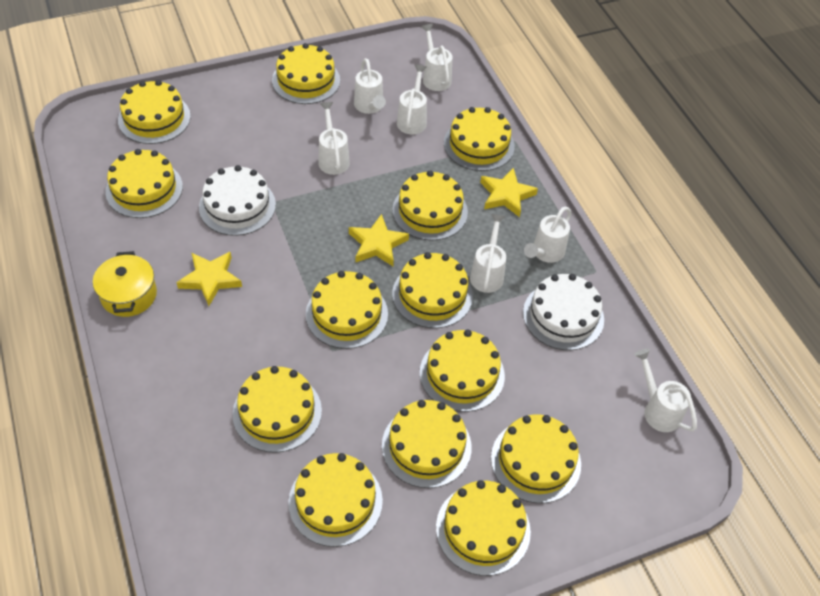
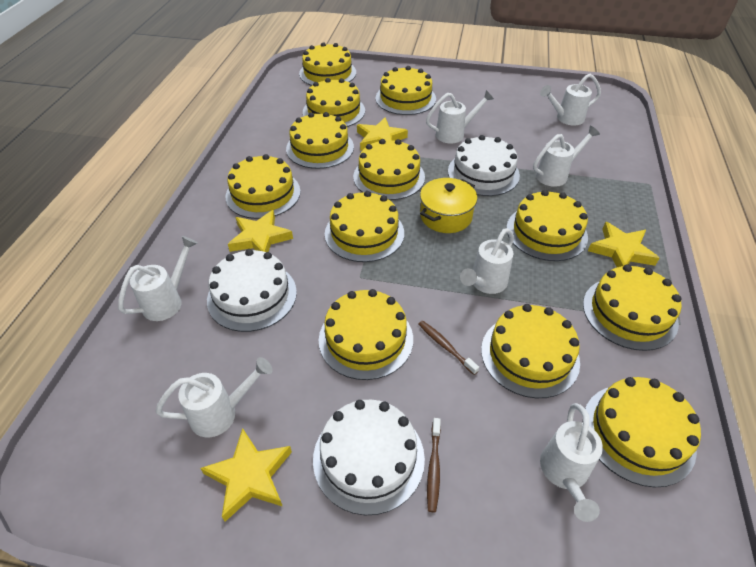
brown toothbrush: none = 0 -> [419,321,479,375] [427,418,441,512] = 2
white cake: [199,165,276,236] [523,274,604,350] = 2 -> [207,249,297,332] [313,400,425,515] [448,135,520,196] = 3
yellow cake: [105,149,183,218] [118,80,191,144] [232,366,322,453] [272,43,340,104] [288,453,383,547] [306,271,388,349] [382,400,472,488] [392,171,468,240] [392,252,473,328] [420,329,505,412] [436,480,531,576] [444,107,515,171] [491,414,581,503] = 13 -> [225,154,301,219] [286,112,354,169] [299,42,356,86] [303,78,365,127] [319,289,413,380] [325,191,404,262] [353,139,425,200] [376,66,436,115] [481,304,580,398] [507,190,588,261] [583,265,682,351] [585,377,701,488] = 12
yellow star: [176,252,242,306] [349,214,409,266] [480,168,538,217] = 3 -> [200,428,292,522] [228,210,293,252] [357,117,408,151] [588,222,659,267] = 4

